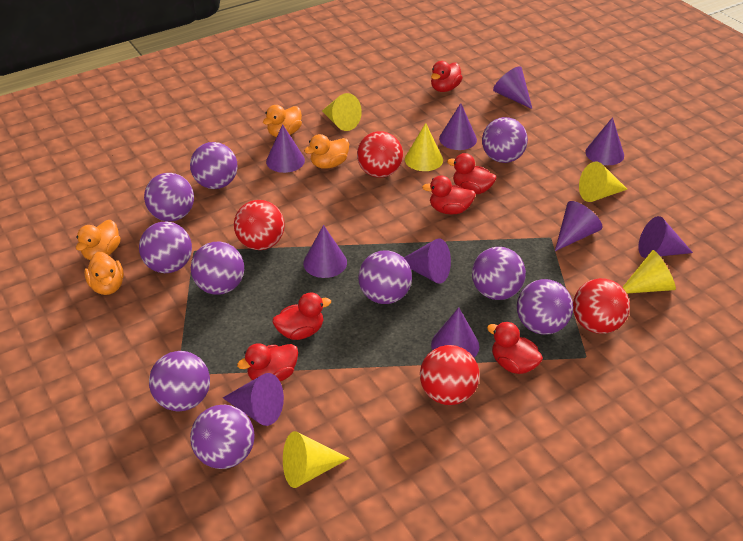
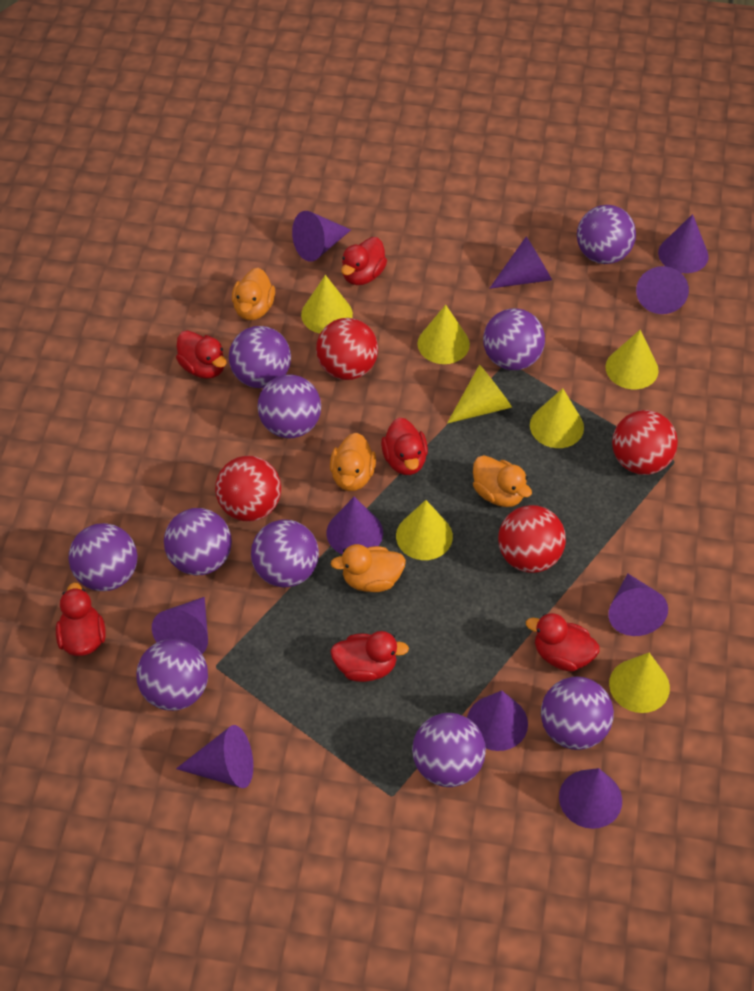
yellow cone: [283,431,350,488] [322,93,362,131] [405,123,443,171] [579,161,627,202] [623,250,676,293] = 5 -> [301,275,353,333] [396,500,453,560] [417,305,470,364] [447,364,512,424] [530,388,584,448] [605,330,659,389] [609,653,670,713] = 7

